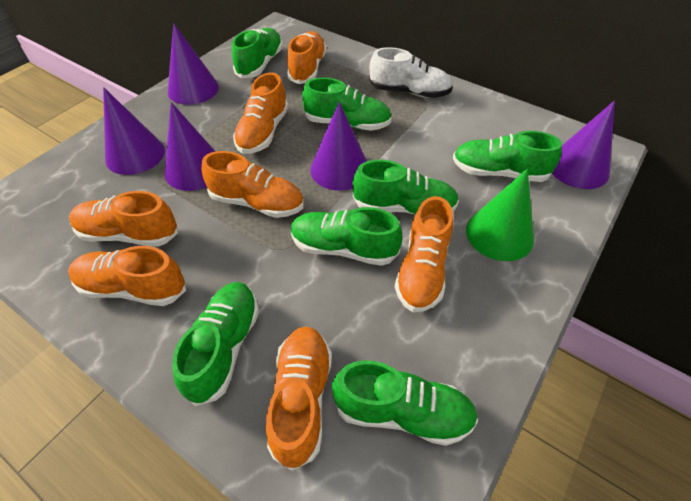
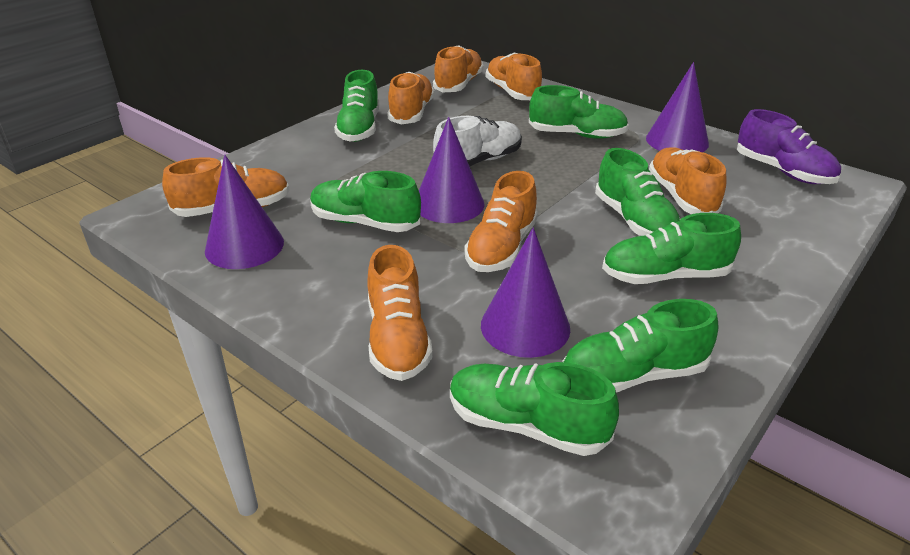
green cone: [466,169,534,261] = 1 -> none = 0
purple cone: [103,87,165,175] [164,102,216,191] [168,23,219,105] [310,102,367,191] [552,101,615,189] = 5 -> [205,155,284,269] [419,117,484,223] [481,228,570,358] [646,62,709,152] = 4
purple shoe: none = 0 -> [737,109,841,184] = 1

